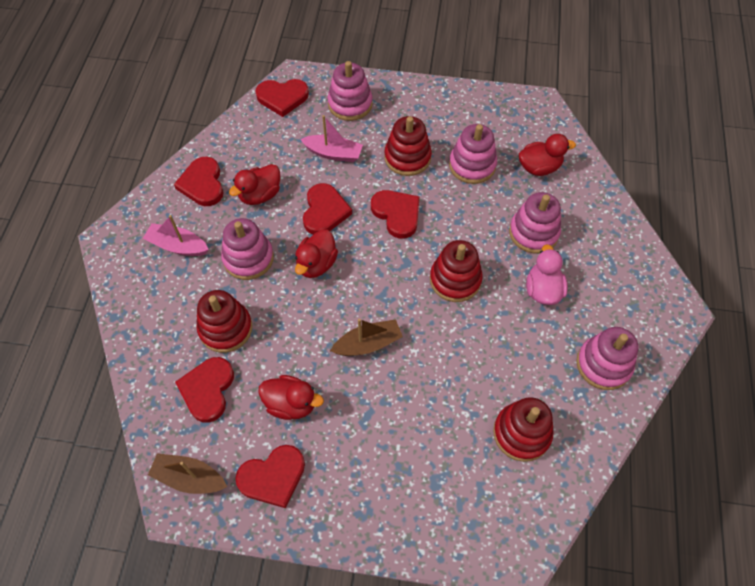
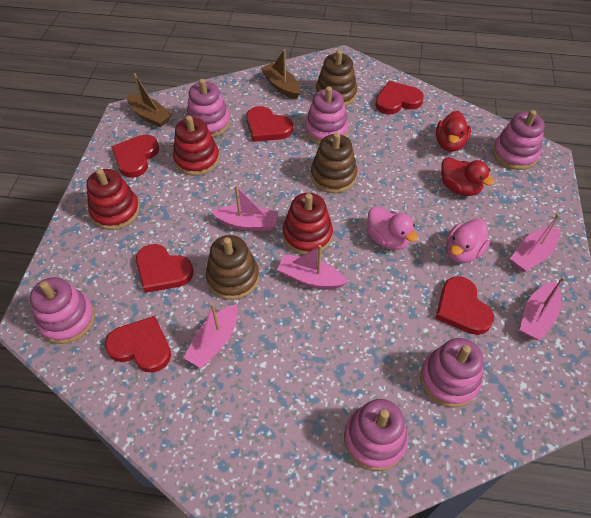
brown stacking toy: none = 0 -> [206,235,259,300] [311,132,357,193] [316,50,357,106] = 3
pink boat: [143,215,209,256] [300,115,363,162] = 2 -> [183,303,238,368] [212,185,278,231] [277,245,348,289] [510,214,560,272] [520,277,565,340] = 5
pink duck: [526,244,568,305] = 1 -> [367,206,418,250] [446,219,490,263] = 2
pink stacking toy: [221,218,274,280] [327,61,373,121] [449,124,497,184] [509,192,561,253] [576,327,639,390] = 5 -> [30,277,95,344] [186,79,230,137] [305,86,349,145] [344,399,408,471] [420,338,483,407] [493,110,545,170] = 6
red duck: [229,164,280,205] [258,375,324,420] [295,229,338,278] [519,134,576,176] = 4 -> [436,111,471,152] [441,157,494,196] = 2
red stacking toy: [196,290,252,353] [384,116,432,176] [430,240,483,302] [493,397,553,462] = 4 -> [86,169,140,230] [173,116,219,176] [283,193,333,255] = 3

